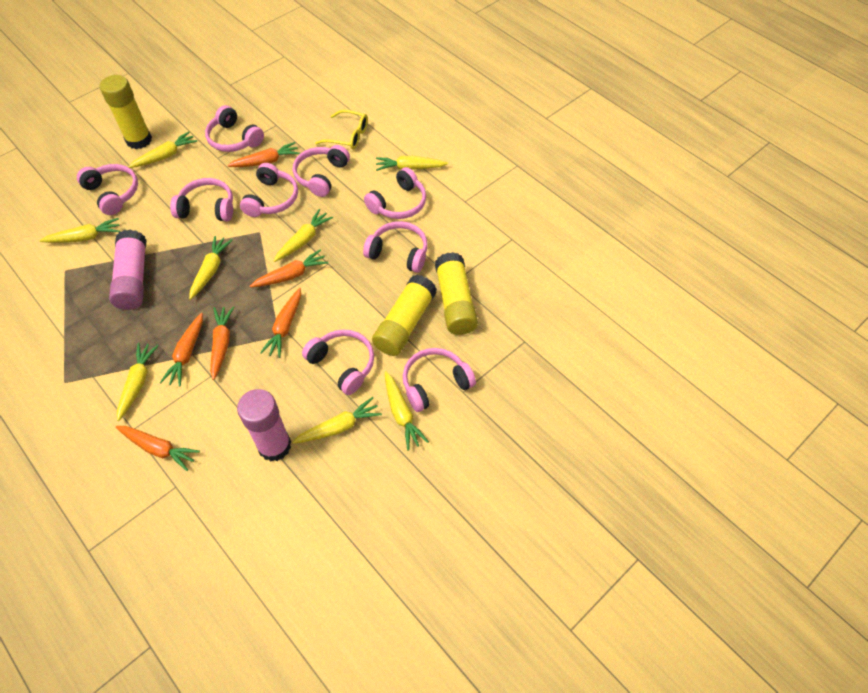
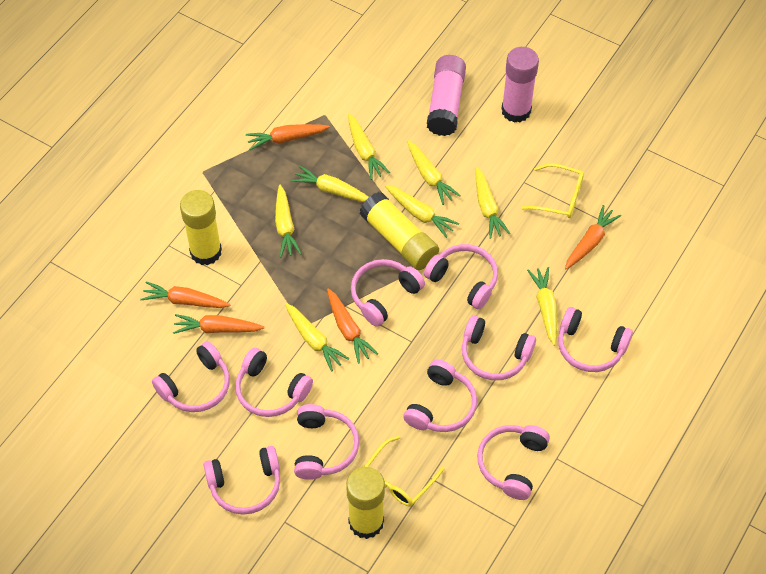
orange carrot: [116,426,200,471] [160,313,203,387] [210,306,234,380] [227,142,300,167] [250,250,328,287] [260,288,301,358] = 6 -> [141,281,231,308] [173,314,265,334] [246,124,330,150] [327,288,378,364] [565,205,621,270] = 5
pink headphones: [77,164,138,215] [170,178,233,222] [205,105,264,152] [240,163,298,217] [293,145,350,197] [302,330,374,395] [363,221,428,273] [364,167,426,219] [403,348,476,412] = 9 -> [152,341,230,412] [204,446,280,515] [235,348,313,417] [294,404,359,480] [351,259,425,327] [403,359,477,432] [424,244,498,309] [462,315,536,380] [477,425,550,500] [558,307,633,372] = 10
yellow glasses: [315,110,368,149] = 1 -> [364,436,444,507] [521,163,584,218] = 2

